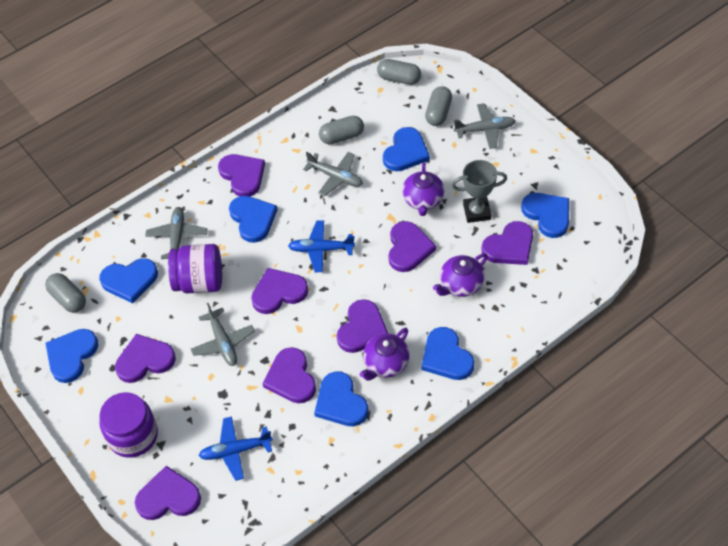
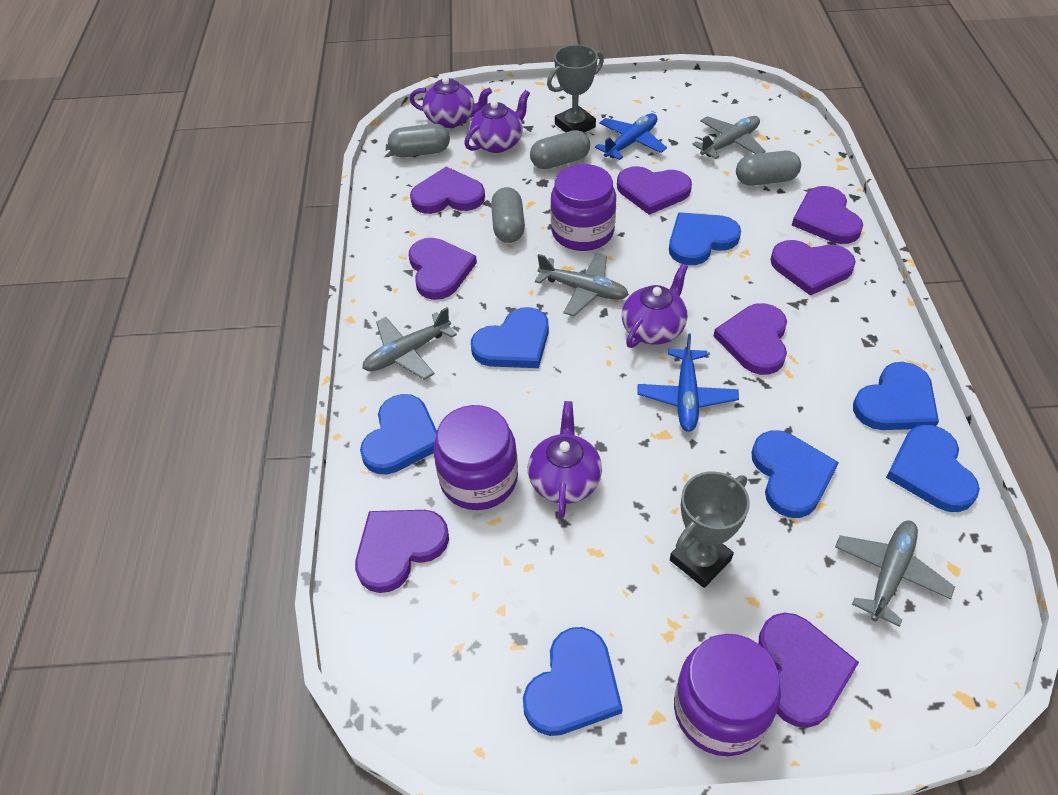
grey trophy: [451,160,507,223] = 1 -> [547,44,604,132] [670,471,750,588] = 2
purple jar: [99,392,158,458] [168,244,222,294] = 2 -> [434,405,518,510] [551,164,616,251] [674,634,781,756] = 3
purple teapot: [360,328,410,381] [402,162,444,216] [433,253,488,297] = 3 -> [409,77,492,128] [464,90,530,153] [528,401,602,518] [622,264,688,348] = 4

